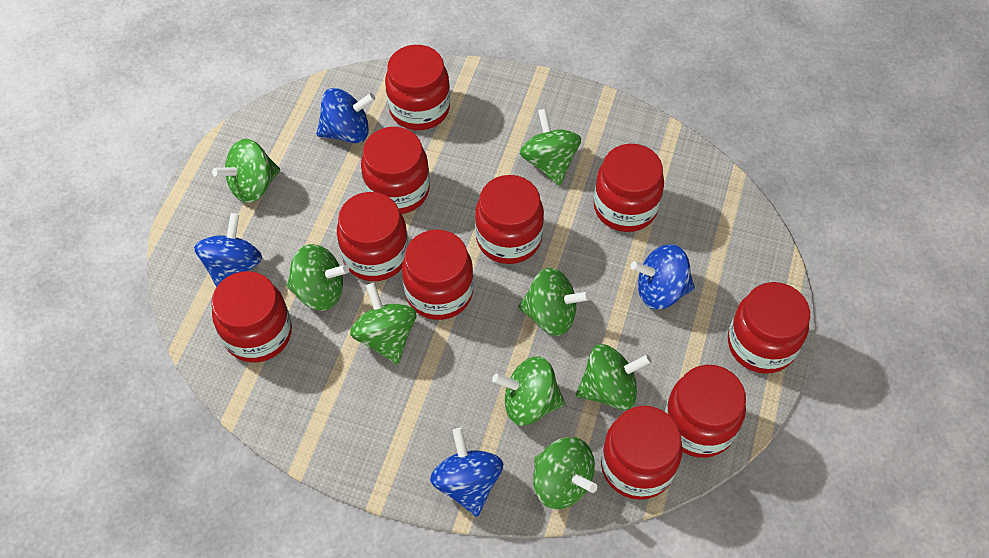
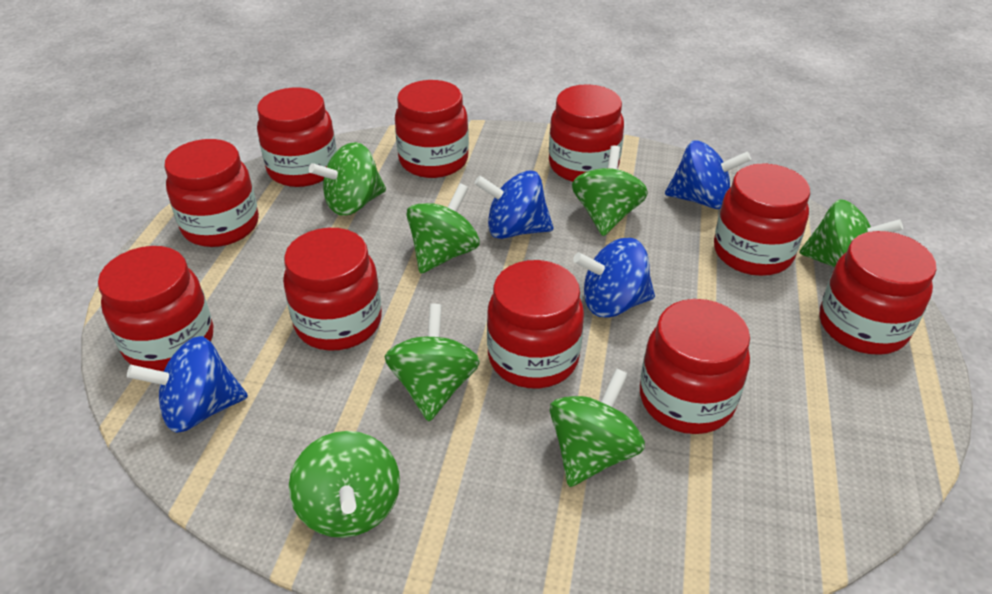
green spinning top: [212,139,280,203] [286,244,349,311] [350,283,417,365] [492,356,565,426] [518,268,590,336] [520,108,581,186] [533,437,597,509] [576,344,652,410] = 8 -> [289,431,400,538] [309,142,386,216] [385,304,480,422] [406,183,480,274] [550,368,645,487] [572,145,648,236] [799,199,903,268] = 7

